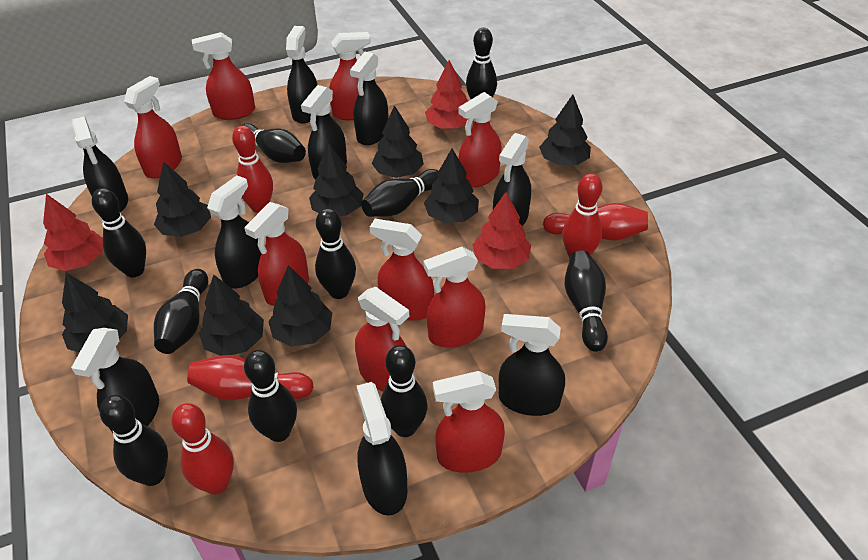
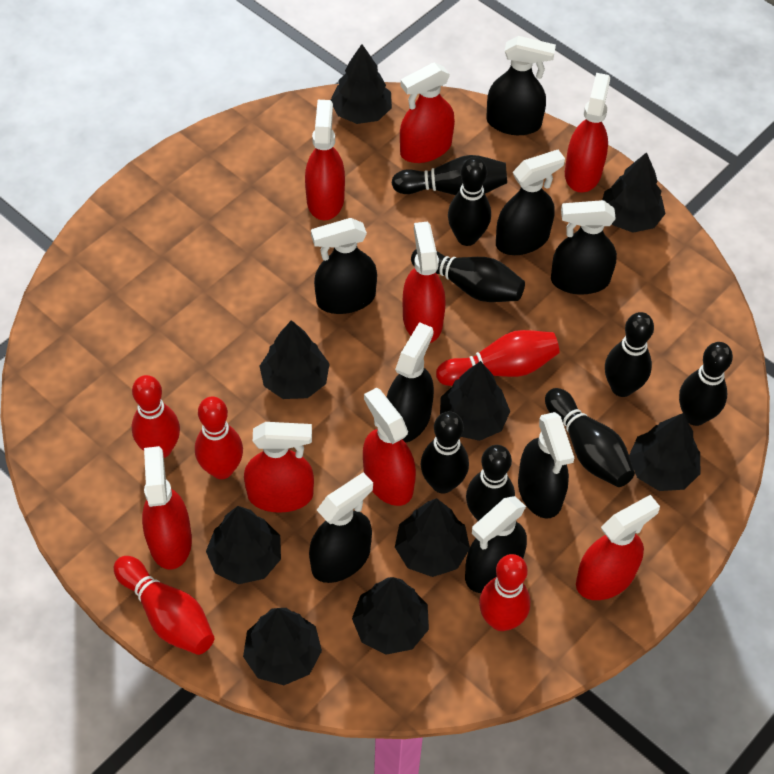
black bowling pin: [92,188,146,278] [100,395,168,486] [154,269,208,354] [243,123,306,163] [244,350,297,442] [315,208,356,299] [361,169,438,217] [381,345,428,437] [466,28,497,99] [565,250,608,352] = 10 -> [391,155,507,195] [411,249,525,302] [421,411,469,494] [448,157,491,246] [466,445,515,521] [545,388,635,487] [605,312,654,397] [679,342,733,426] = 8
black spray bottle: [71,328,159,433] [72,116,128,212] [207,175,261,289] [286,26,317,124] [301,85,347,179] [350,52,388,145] [357,382,407,516] [493,133,531,226] [499,314,565,416] = 9 -> [309,472,373,583] [311,218,377,314] [387,322,434,443] [465,496,527,593] [486,36,556,135] [496,150,565,255] [518,412,574,518] [551,200,617,295] = 8
black tree: [62,273,128,352] [154,161,211,237] [199,275,264,356] [268,265,332,347] [309,142,364,216] [372,105,424,178] [424,149,479,223] [539,95,591,165] = 8 -> [206,506,281,584] [243,608,322,685] [259,320,330,399] [331,44,392,124] [352,577,429,655] [395,498,470,577] [440,361,510,441] [602,152,666,233] [629,413,700,491] = 9
red spray bottle: [124,76,182,179] [192,32,255,120] [244,202,309,306] [329,32,371,120] [355,287,409,391] [370,219,434,321] [423,247,486,348] [433,371,505,473] [458,92,502,187] = 9 -> [142,446,192,570] [244,422,314,513] [305,100,345,220] [363,388,416,506] [400,62,455,163] [403,222,446,343] [565,73,610,193] [576,495,660,600] = 8
red tree: [43,194,103,271] [425,60,468,129] [473,192,531,269] = 3 -> none = 0

